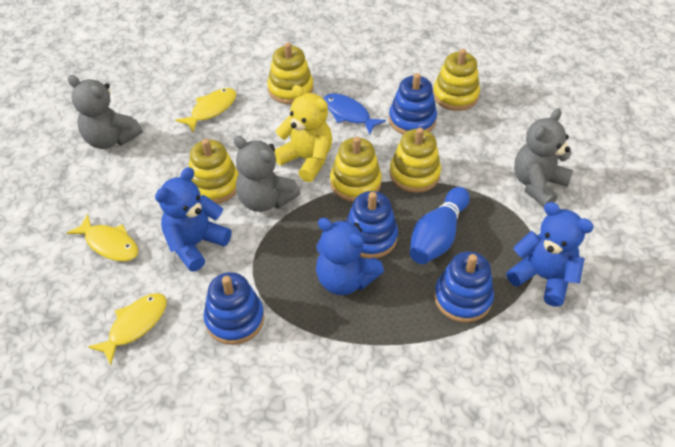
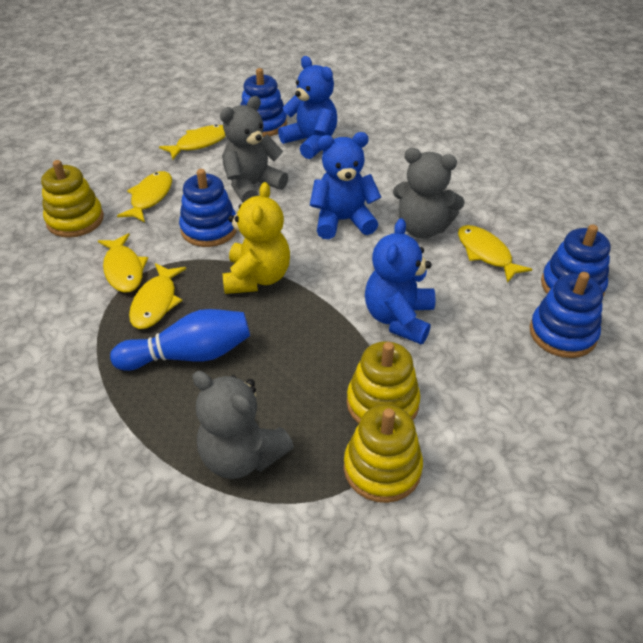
blue fish: [324,93,386,135] = 1 -> none = 0
yellow fish: [67,214,138,262] [88,293,167,365] [175,88,236,132] = 3 -> [98,233,148,293] [117,171,172,222] [129,263,186,329] [159,125,226,160] [458,225,532,283] = 5
yellow stacking toy: [189,139,239,204] [267,42,314,104] [330,136,382,202] [389,128,441,193] [433,49,480,111] = 5 -> [41,160,104,238] [344,405,423,503] [347,341,420,424] = 3

